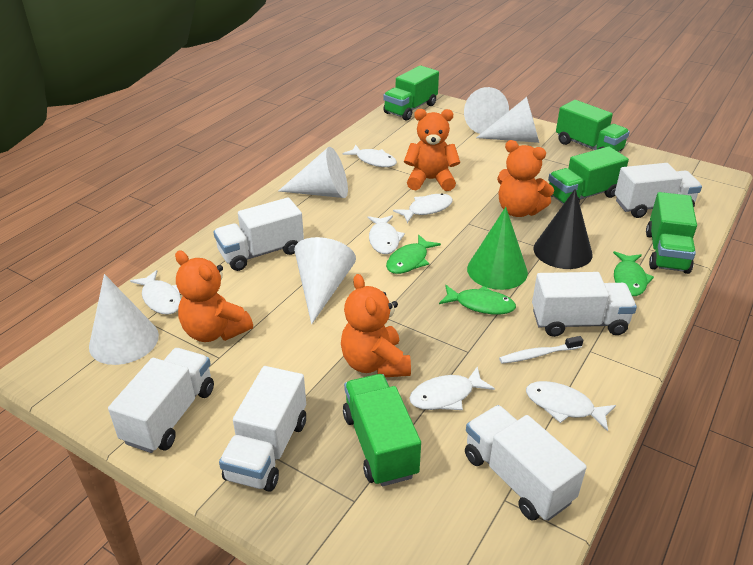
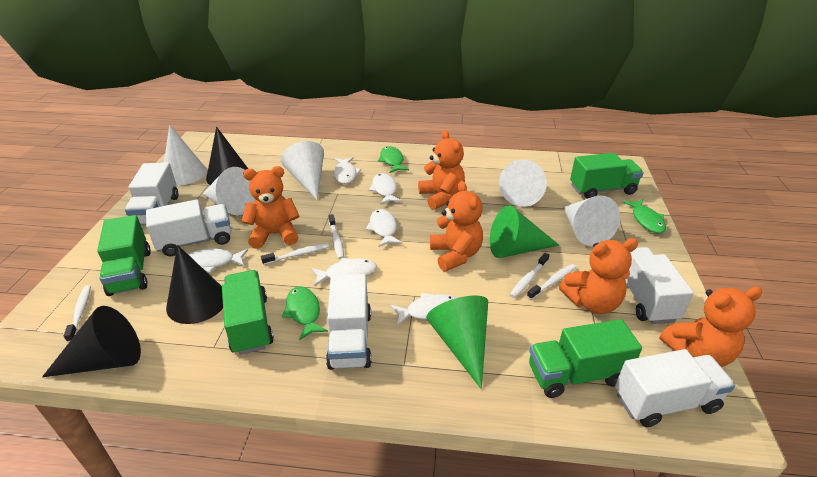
black cone: [533,189,593,269] = 1 -> [42,306,141,377] [166,245,223,324] [206,127,248,185] = 3
green cone: [467,207,528,290] = 1 -> [426,295,488,389] [490,205,559,258] = 2
green truck: [343,374,421,486] [383,65,439,121] [548,146,629,204] [556,100,630,152] [646,192,697,274] = 5 -> [97,215,151,296] [222,270,274,355] [529,319,642,398] [570,153,644,199] = 4
orange teddy bear: [175,251,253,342] [341,274,411,377] [404,109,460,191] [497,140,554,217] = 4 -> [241,166,300,249] [418,130,465,210] [430,181,483,271] [559,238,638,314] [659,287,762,367] = 5
white toothbrush: [499,336,583,364] = 1 -> [64,285,91,342] [261,243,329,265] [328,214,344,259] [510,253,549,298] [527,264,576,300] = 5
white truck: [108,348,214,453] [213,197,304,271] [219,366,306,492] [465,405,587,521] [532,272,637,337] [615,163,702,218] = 6 -> [125,162,179,226] [146,199,231,256] [326,274,372,370] [615,349,735,427] [625,247,694,324] = 5

